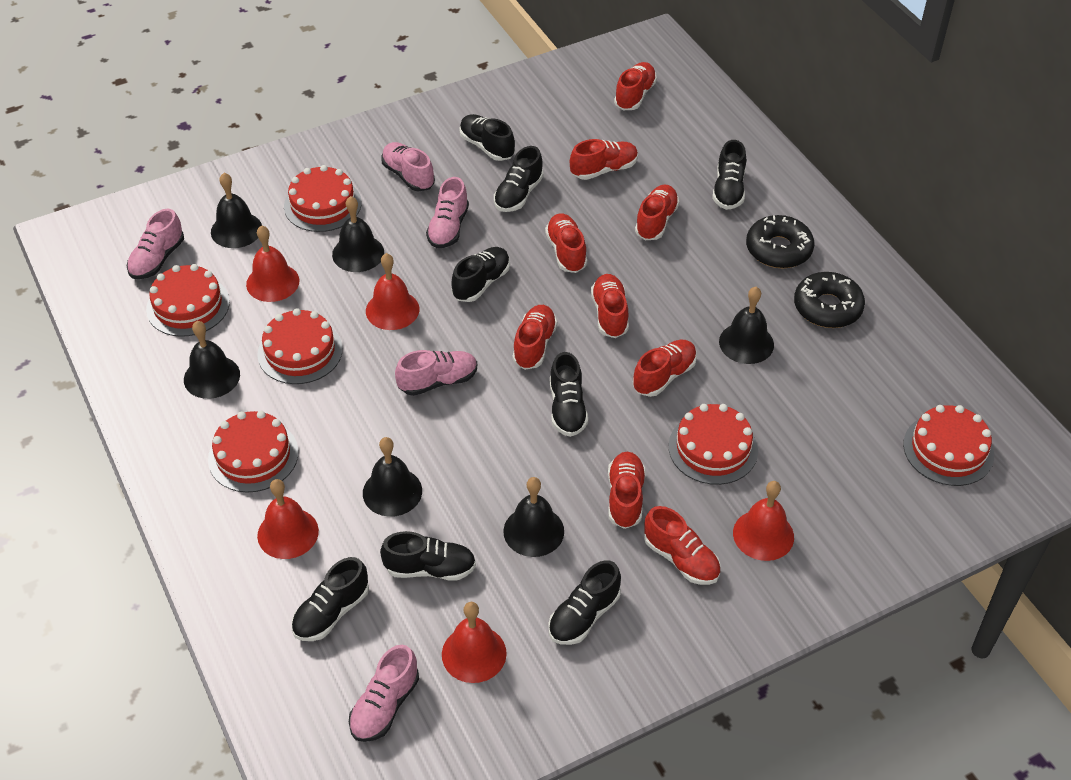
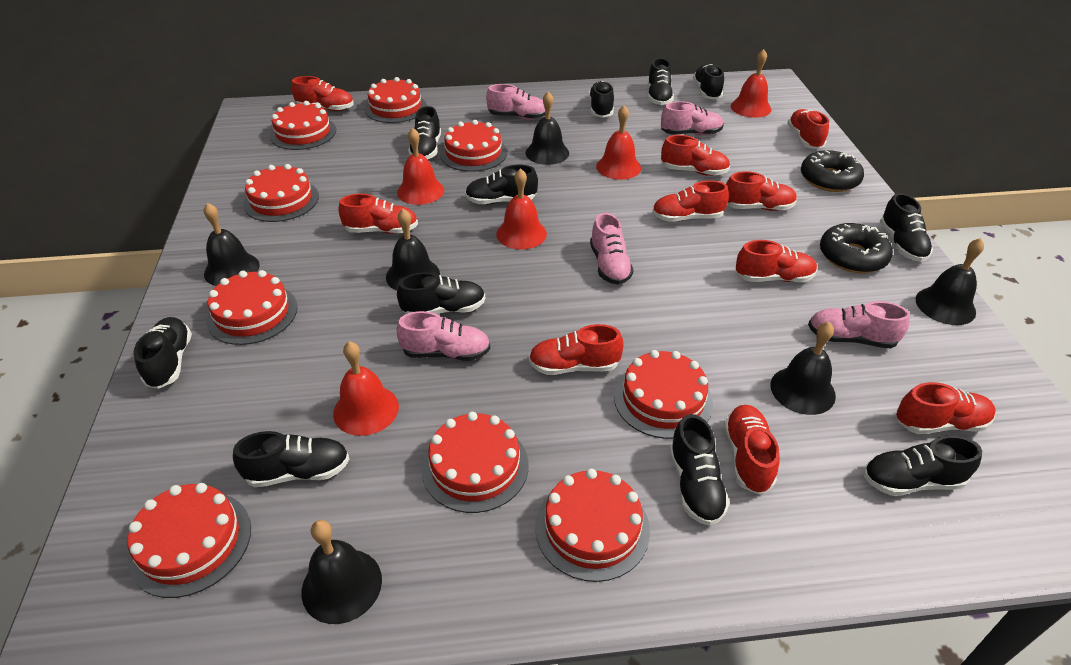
black shoe: [291,557,369,641] [380,531,476,581] [452,247,510,302] [459,114,515,161] [494,146,544,212] [548,560,621,645] [550,352,588,437] [712,140,746,210] = 8 -> [134,317,192,389] [233,431,349,487] [397,272,485,314] [408,106,441,159] [465,165,538,204] [589,81,614,118] [648,58,674,106] [669,414,730,526] [693,64,724,99] [863,435,982,496] [880,193,933,262] = 11
red cake: [146,264,230,337] [208,411,298,492] [257,308,343,384] [284,165,362,232] [669,404,758,485] [903,405,994,486] = 6 -> [128,483,251,598] [206,270,298,345] [243,164,319,222] [270,101,336,150] [365,77,427,123] [422,412,529,513] [440,120,507,172] [535,469,650,582] [614,350,713,439] = 9
red shoe: [512,305,557,370] [545,213,587,273] [570,139,638,180] [591,274,629,338] [608,452,646,529] [614,62,657,110] [633,340,697,397] [635,185,680,240] [644,506,721,585] = 9 -> [291,76,354,111] [339,194,418,234] [529,324,624,375] [652,180,729,222] [661,135,730,176] [724,405,780,494] [726,171,797,211] [736,240,817,282] [787,109,829,149] [896,382,996,434] = 10

